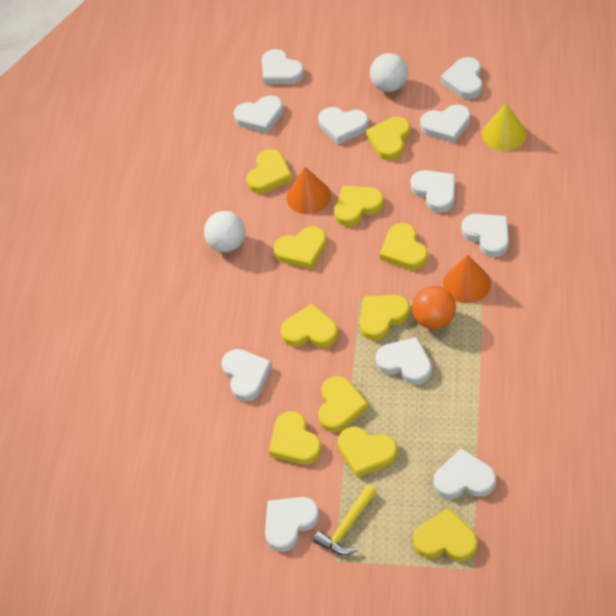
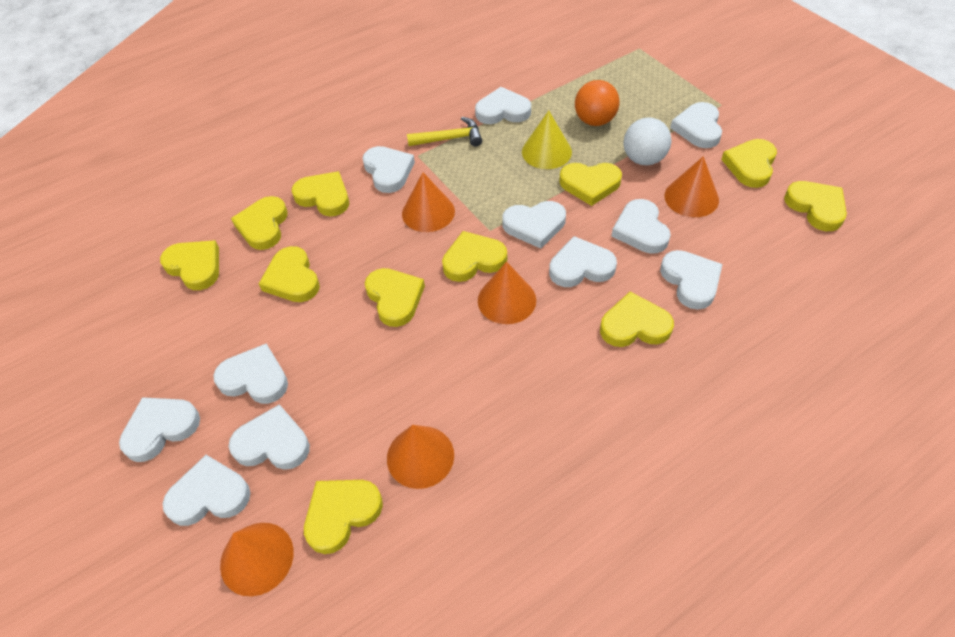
orange cone: [287,167,331,214] [443,254,491,303] = 2 -> [220,523,294,596] [387,425,454,489] [402,172,455,232] [478,262,536,324] [664,156,719,217] = 5
white ball: [204,211,245,252] [370,53,408,92] = 2 -> [623,117,671,165] = 1

